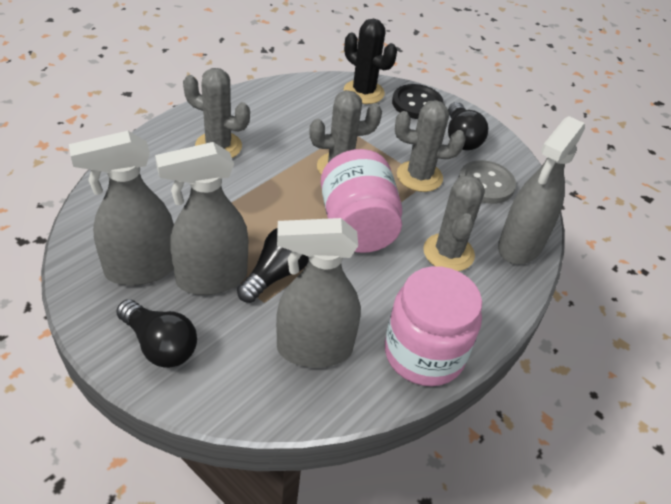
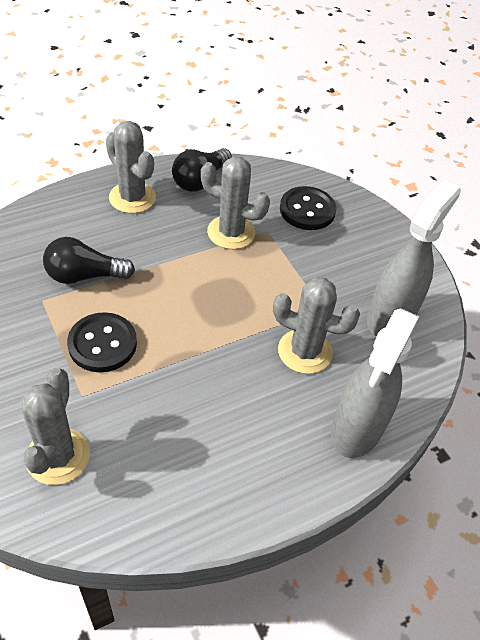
black button: [392,84,443,119] = 1 -> [67,312,137,372] [280,186,336,230] = 2
black cactus: [344,19,397,104] = 1 -> none = 0
black light bulb: [116,299,197,368] [237,228,309,303] [448,102,488,150] = 3 -> [43,237,135,284] [172,148,232,192] = 2
grey button: [458,160,516,204] = 1 -> none = 0
grey spray bottle: [69,131,174,286] [155,142,248,295] [276,218,361,368] [498,116,585,264] = 4 -> [331,308,419,458] [367,180,461,337] = 2
pink jar: [321,149,402,253] [385,266,482,386] = 2 -> none = 0

